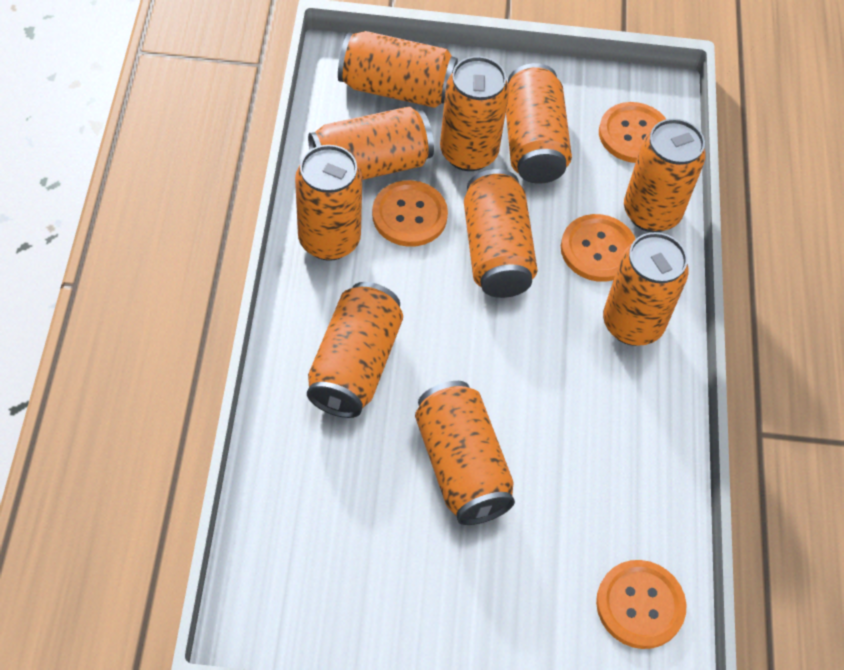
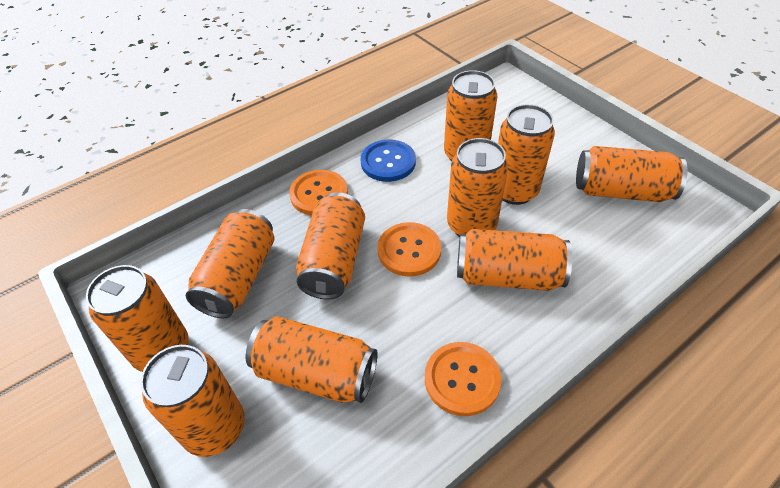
blue button: none = 0 -> [360,139,416,182] = 1
orange button: [372,180,448,247] [561,214,636,282] [596,560,686,649] [599,102,666,163] = 4 -> [289,170,348,216] [377,222,441,277] [425,342,502,416] = 3

